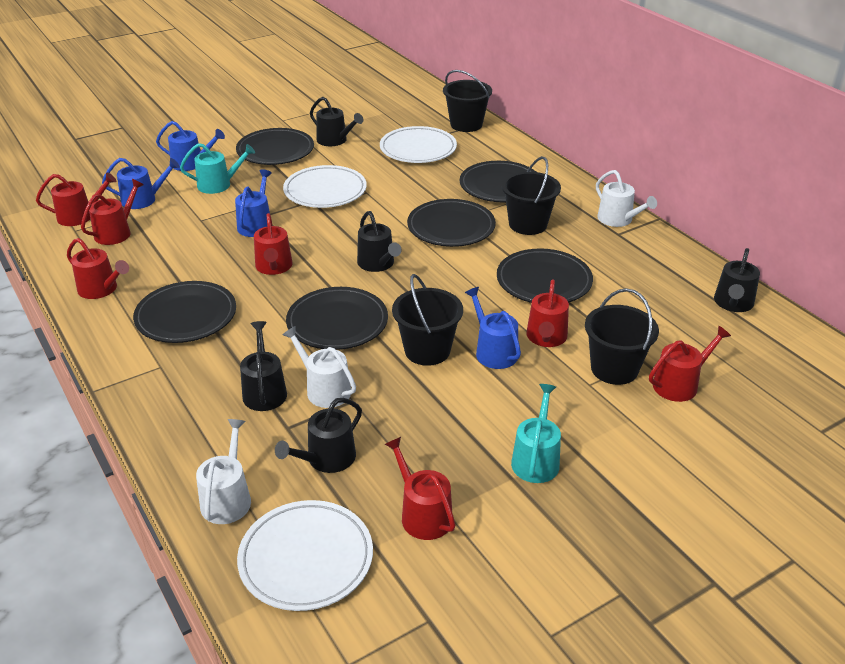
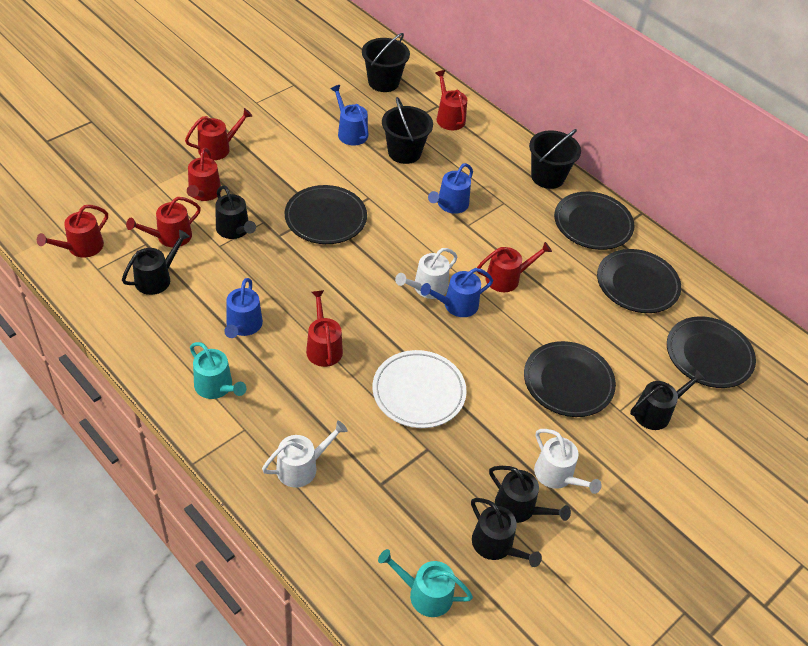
black bucket: [392,274,463,366] [443,70,492,132] [502,156,561,235] [585,288,659,385] = 4 -> [362,33,410,92] [382,97,433,164] [529,129,581,189] = 3
black plate: [133,281,236,343] [236,128,314,165] [286,287,388,350] [407,199,496,247] [460,161,536,202] [497,249,593,303] = 6 -> [285,185,367,244] [524,341,616,417] [554,192,635,250] [597,249,681,313] [667,316,756,388] = 5
white plate: [237,500,373,611] [283,165,367,208] [380,126,457,163] = 3 -> [372,350,467,428] = 1

